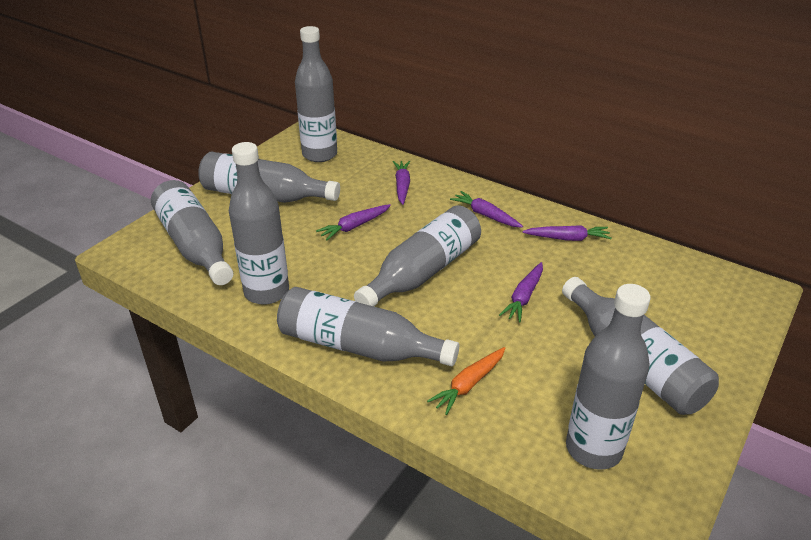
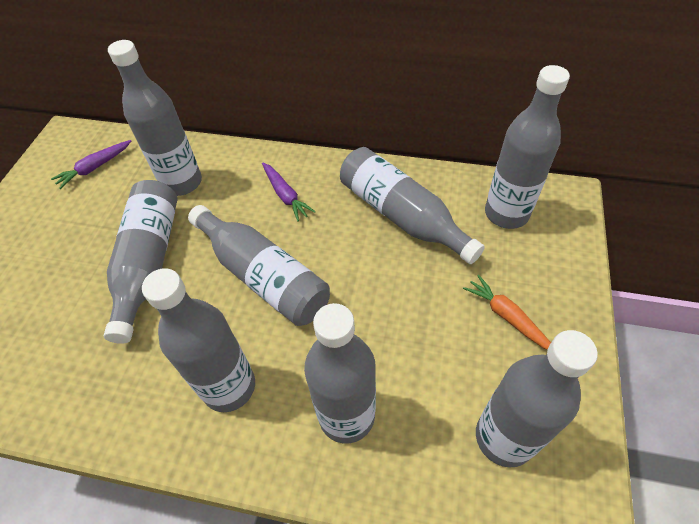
purple carrot: [316,204,391,240] [393,161,410,205] [450,191,523,228] [499,262,543,322] [522,225,611,241] = 5 -> [51,140,131,189] [262,162,316,222] = 2

